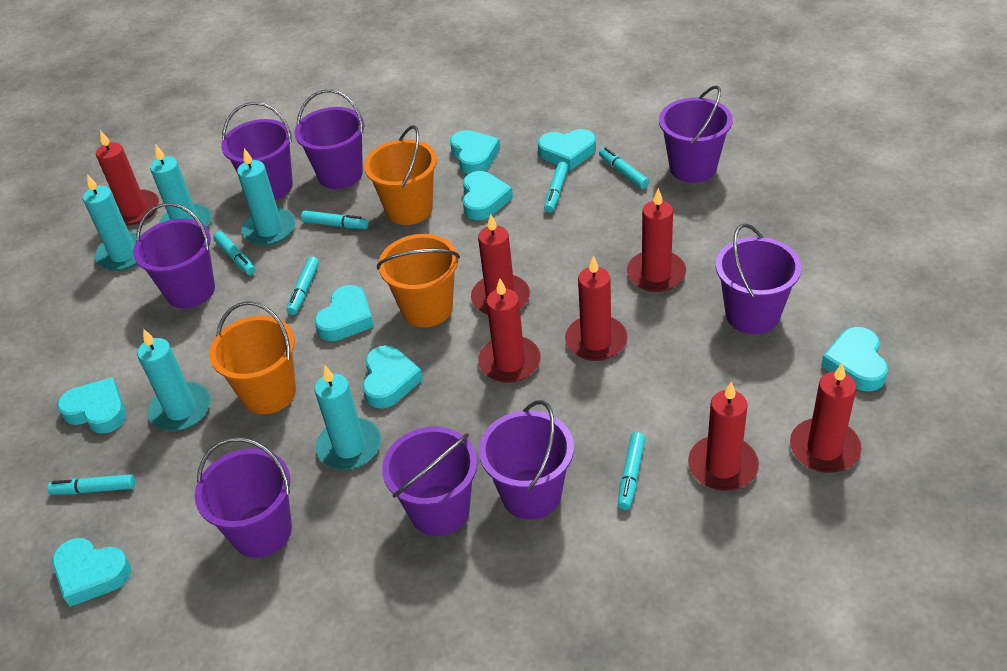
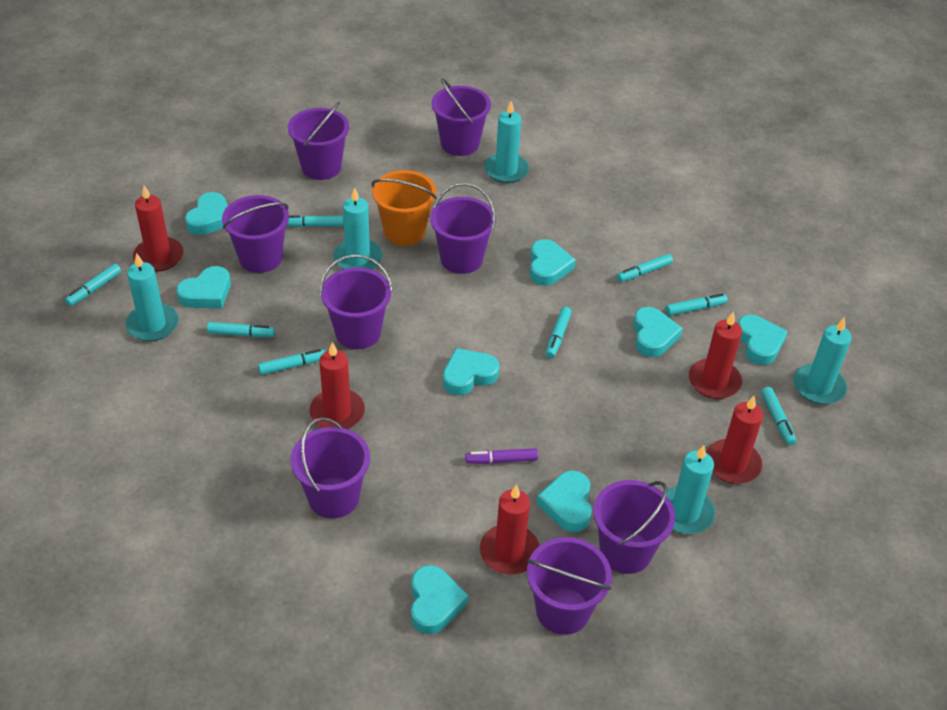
orange bucket: [209,301,296,414] [364,125,437,225] [377,234,460,327] = 3 -> [371,170,437,246] = 1
purple marker: none = 0 -> [465,448,538,464] = 1
red candle: [96,130,159,225] [471,214,530,315] [478,278,541,383] [565,256,627,361] [627,188,686,292] [688,382,759,491] [790,362,861,473] = 7 -> [133,185,183,272] [309,342,365,429] [480,484,540,575] [689,311,742,399] [706,396,763,484] = 5
turquoise marker: [47,474,135,494] [213,231,255,275] [286,257,319,315] [301,210,369,229] [544,162,568,213] [599,147,649,189] [618,432,645,510] = 7 -> [65,264,121,306] [207,322,275,337] [258,349,326,375] [286,215,344,227] [546,307,572,358] [617,254,673,282] [666,293,728,316] [761,387,797,446] = 8

